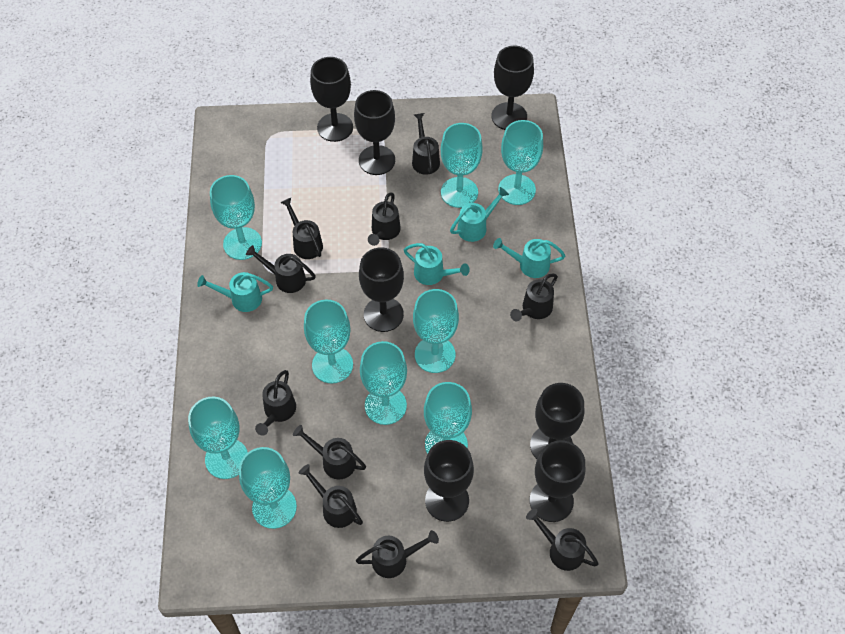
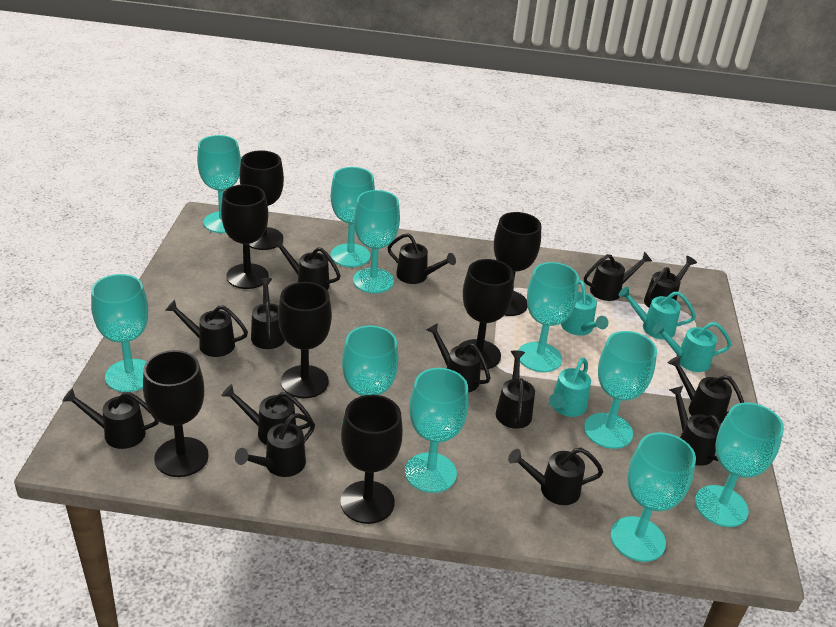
black watering can: [246,245,316,293] [255,370,296,436] [281,198,323,259] [293,425,366,479] [299,464,363,528] [356,530,439,578] [368,192,401,246] [412,113,440,175] [510,273,558,321] [526,509,598,571] = 10 -> [62,388,159,449] [165,300,248,357] [221,384,313,445] [235,414,315,477] [251,278,285,349] [273,238,341,290] [387,233,456,284] [426,323,491,393] [496,351,535,429] [508,448,603,505] [584,252,652,301] [644,256,697,308] [668,356,744,424] [669,386,721,466] = 14
turquoise goblet: [188,397,248,479] [210,175,262,260] [239,447,297,529] [304,300,353,384] [360,341,407,425] [413,289,459,373] [424,382,472,454] [441,123,483,208] [498,120,543,205] = 9 -> [91,274,148,392] [197,135,241,233] [331,167,375,267] [341,325,398,429] [353,190,400,293] [405,368,469,493] [518,262,579,372] [584,331,657,449] [611,432,696,562] [695,402,784,527] = 10

